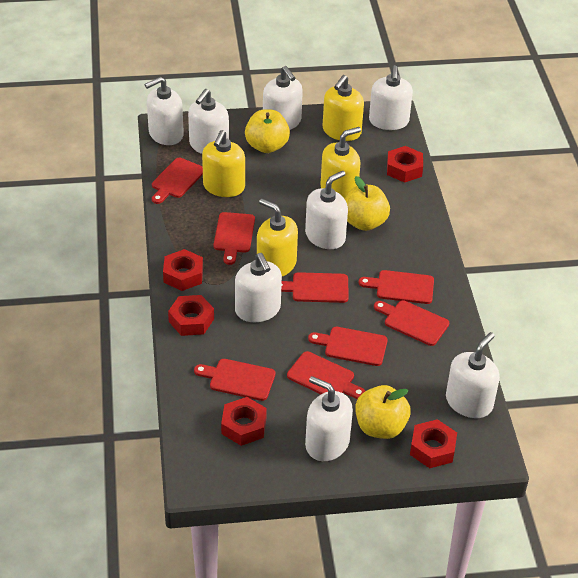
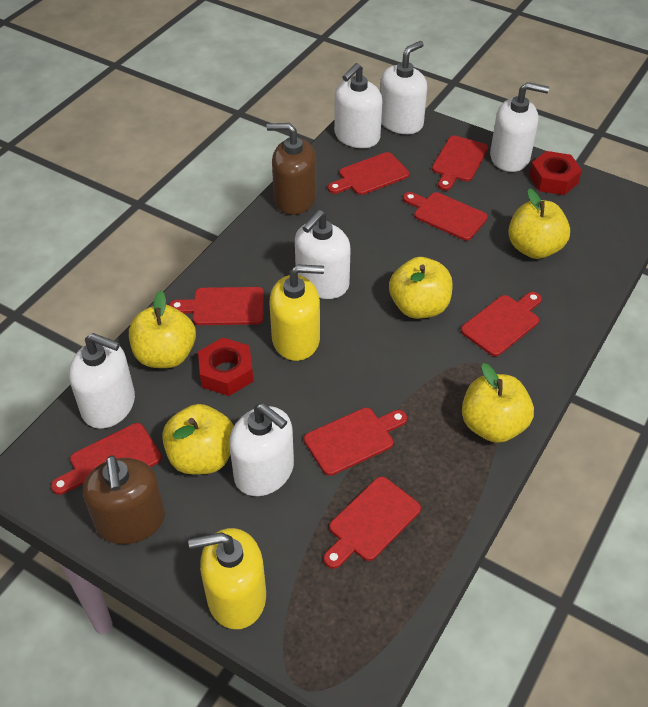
brown soap dispenser: none = 0 -> [83,455,165,544] [267,123,316,215] = 2
red nut: [163,249,203,291] [168,295,214,336] [221,397,267,446] [387,146,423,183] [410,419,457,468] = 5 -> [198,337,254,396] [529,151,582,195] = 2
white soap dispenser: [144,77,184,145] [188,89,229,154] [235,253,282,322] [263,66,303,130] [305,170,348,249] [305,376,353,461] [369,65,413,130] [446,332,500,418] = 8 -> [69,333,135,429] [229,403,294,496] [295,210,351,299] [334,63,382,148] [380,41,427,134] [490,82,549,172] = 6
yellow apple: [245,109,290,153] [345,176,390,231] [355,385,411,439] = 3 -> [129,290,196,368] [162,404,234,474] [389,257,453,319] [462,363,534,443] [508,189,570,259] = 5
yellow soap dispenser: [202,130,245,197] [257,199,298,276] [320,127,361,199] [323,75,364,141] = 4 -> [188,528,266,629] [269,264,324,361] = 2

